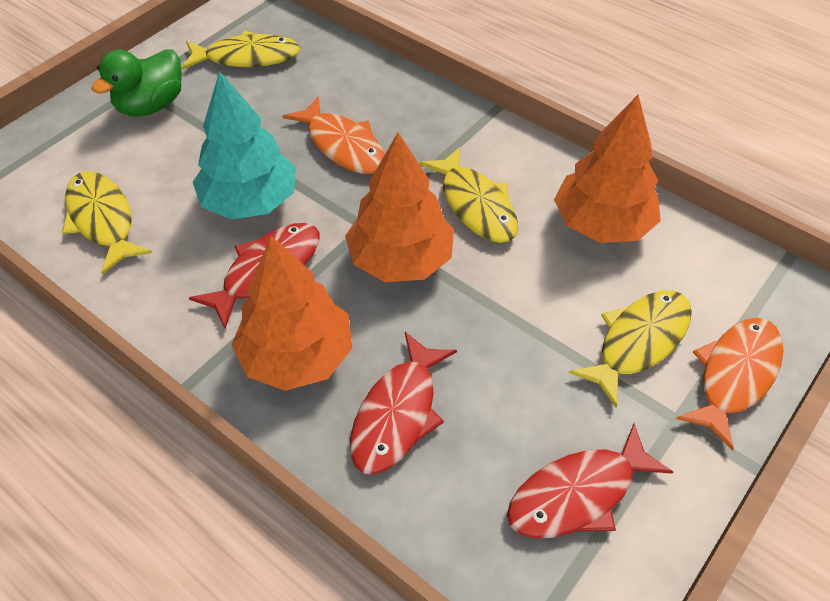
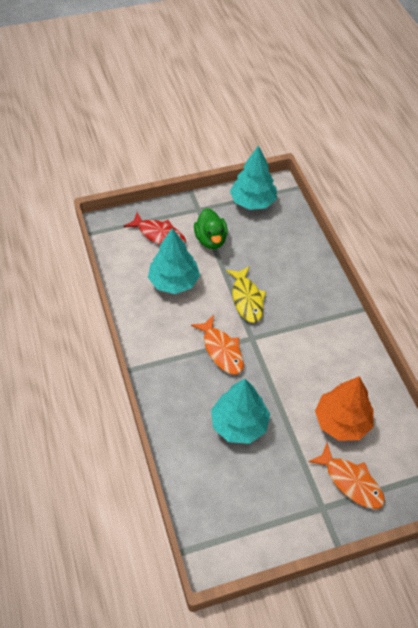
orange tree: [232,236,352,391] [345,132,454,282] [554,95,661,243] = 3 -> [315,376,374,441] = 1
red fish: [189,223,320,329] [350,332,457,475] [507,424,673,538] = 3 -> [124,212,186,245] = 1
turquoise tree: [193,71,296,219] = 1 -> [148,228,200,294] [211,379,270,444] [230,145,277,210] = 3
yellow fish: [62,171,152,274] [182,31,301,70] [419,147,518,243] [569,290,692,408] = 4 -> [226,266,266,323] = 1

